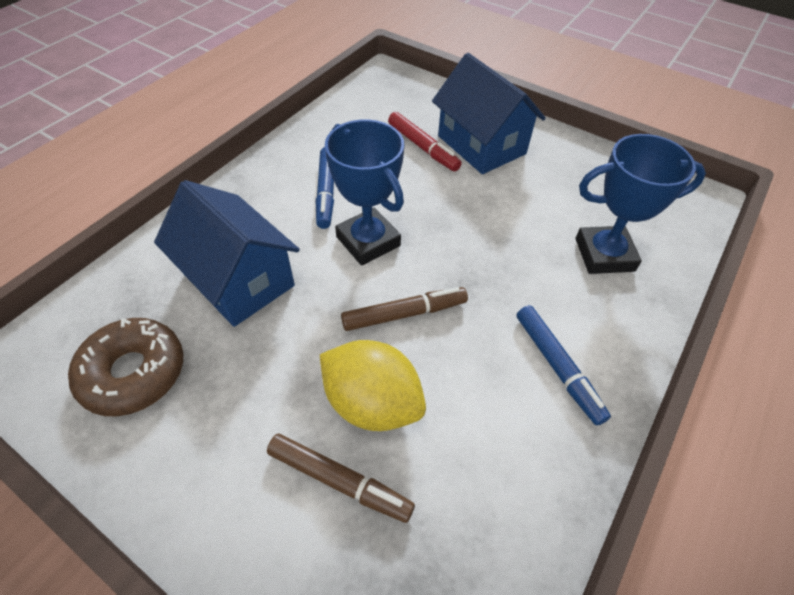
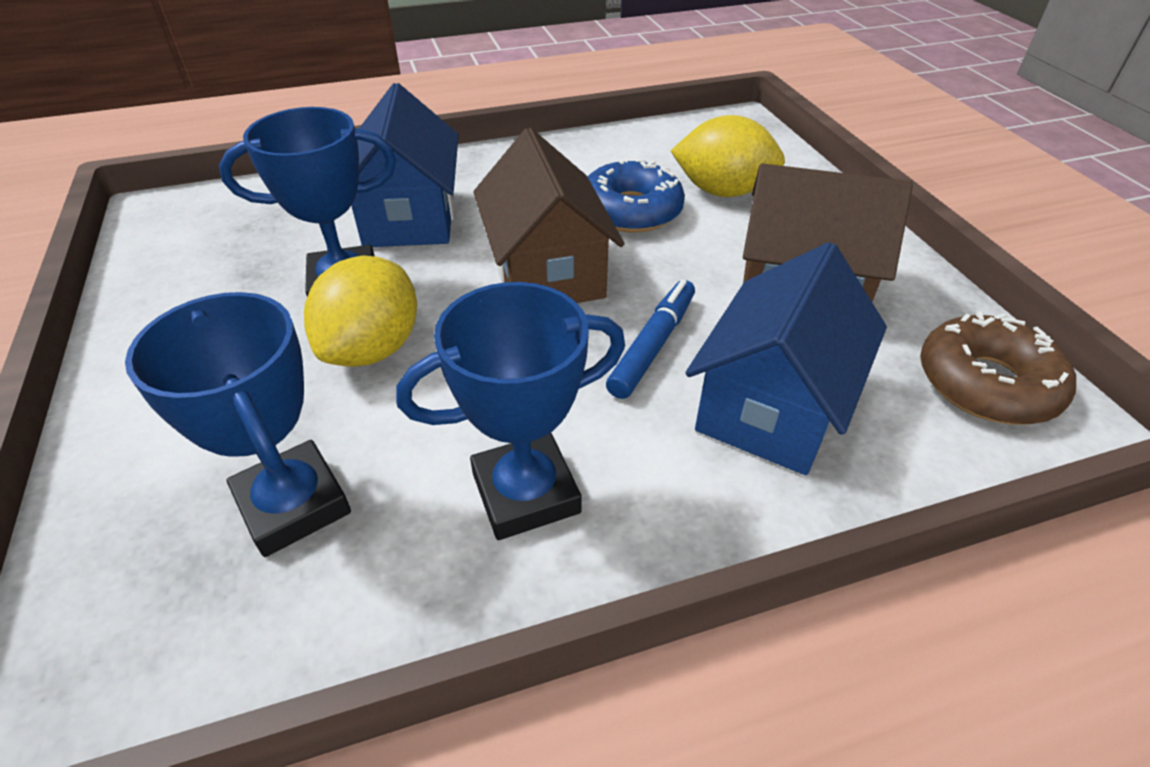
blue donut: none = 0 -> [588,158,685,233] = 1
blue marker: [316,147,334,229] [516,305,611,426] = 2 -> [606,279,695,399] = 1
blue trophy: [325,119,404,266] [576,134,706,274] = 2 -> [125,292,351,557] [219,107,396,297] [396,282,625,540] = 3
brown house: none = 0 -> [473,128,624,303] [743,163,913,302] = 2
brown marker: [267,434,415,523] [341,287,468,331] = 2 -> none = 0
red marker: [388,112,462,171] = 1 -> none = 0
yellow lemon: [320,340,426,431] = 1 -> [304,255,417,367] [671,115,785,197] = 2

